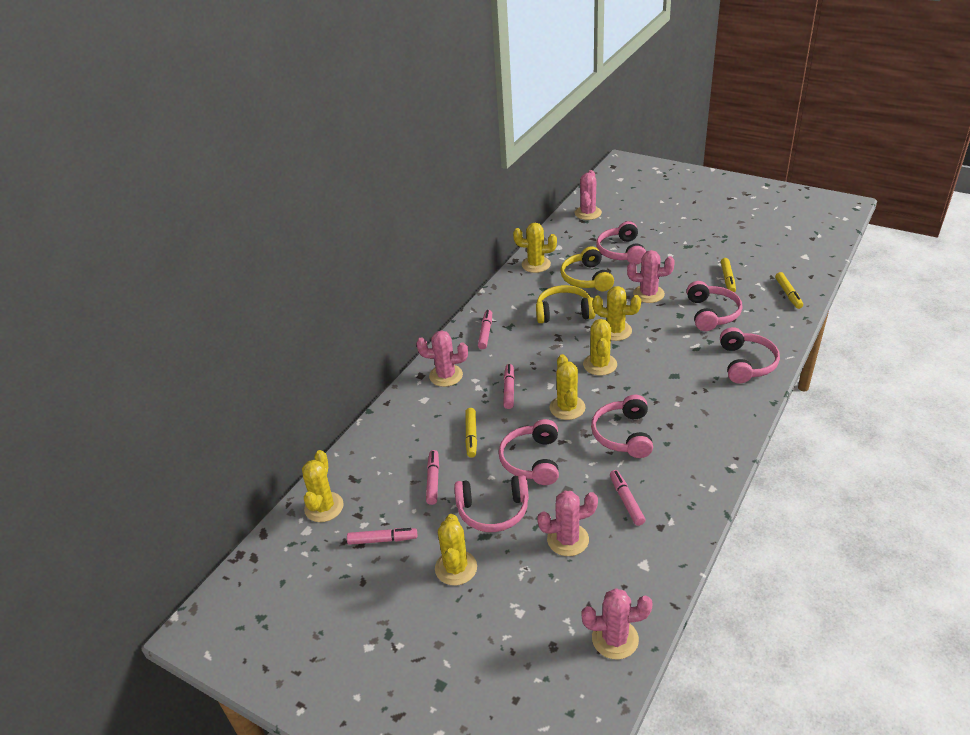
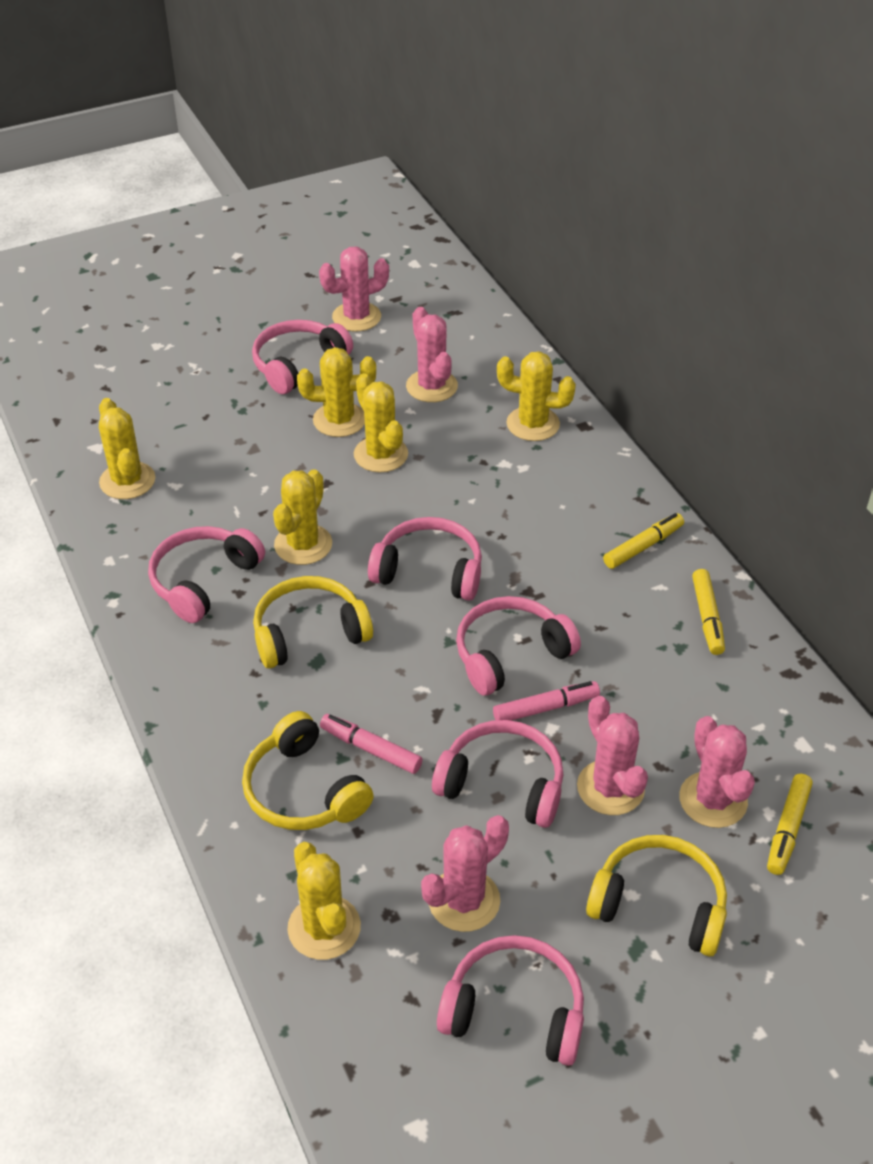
pink marker: [347,528,417,545] [426,450,439,505] [478,310,492,349] [503,364,515,409] [610,470,646,526] = 5 -> [320,714,423,774] [493,681,600,721] = 2
yellow headphones: [536,285,595,323] [560,246,614,291] = 2 -> [242,711,374,830] [253,576,373,669] [586,835,727,956] = 3

